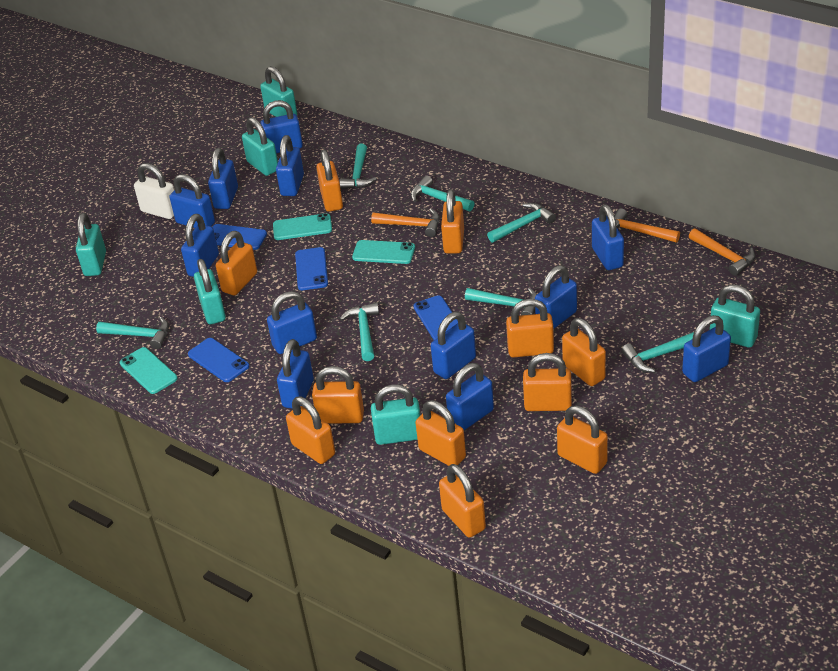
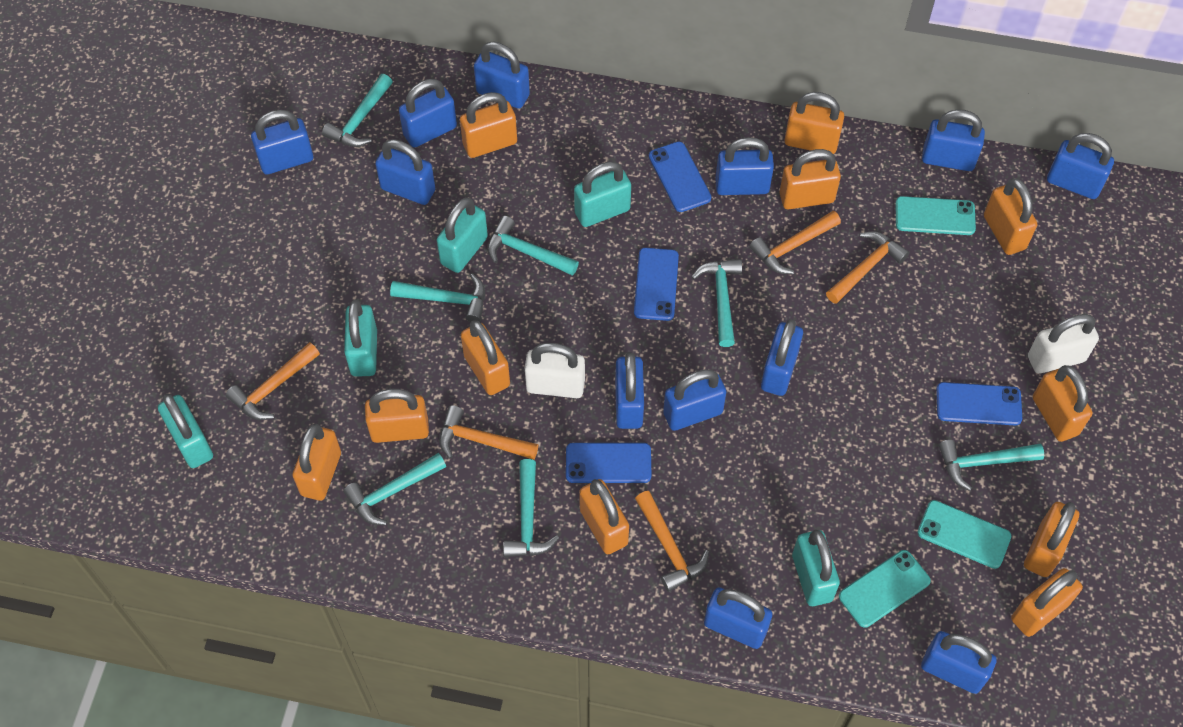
orange hammer: [371,209,440,237] [615,208,680,243] [689,228,756,276] = 3 -> [226,342,320,420] [439,405,538,460] [635,491,709,592] [749,211,841,274] [826,231,909,304] = 5
turquoise padlock: [76,213,106,276] [194,259,226,324] [242,117,278,176] [260,66,297,117] [371,384,420,445] [710,285,760,348] = 6 -> [158,394,213,468] [344,300,377,377] [437,198,488,273] [574,162,631,227] [792,530,840,606] = 5
white padlock: [134,163,174,219] = 1 -> [525,343,585,398] [1028,314,1099,374] = 2

